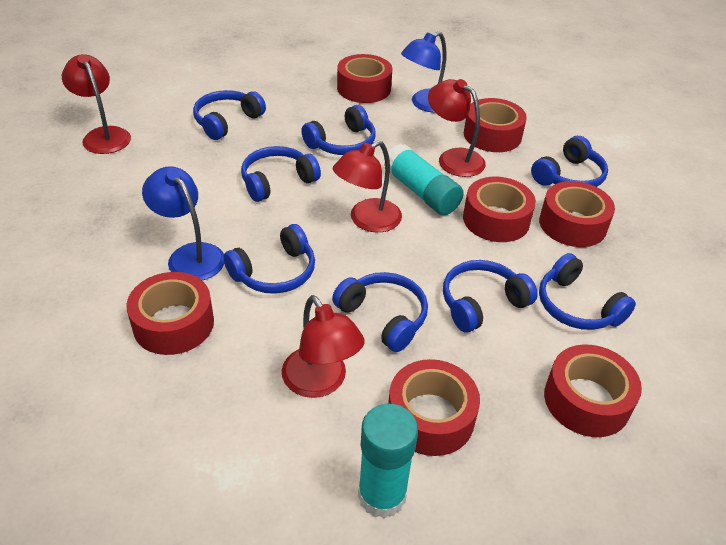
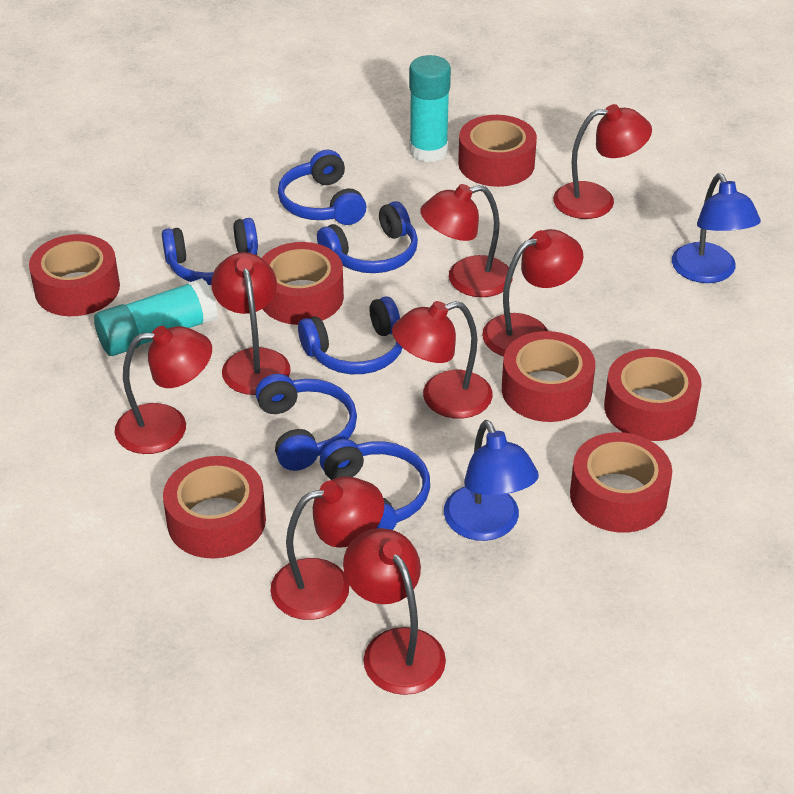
blue headphones: [193,90,266,140] [223,224,315,294] [241,146,321,202] [301,105,376,155] [332,272,428,352] [443,260,538,333] [531,136,608,187] [539,253,636,330] = 8 -> [162,218,258,285] [255,374,357,471] [278,150,367,225] [298,297,402,374] [317,201,418,273] [320,439,430,530] = 6
red lamp: [62,54,131,154] [282,295,365,398] [333,141,402,232] [428,79,486,177] = 4 -> [115,326,212,454] [211,252,291,395] [270,476,384,620] [343,528,446,695] [392,301,493,419] [420,184,513,297] [482,229,583,356] [553,104,652,219] = 8

